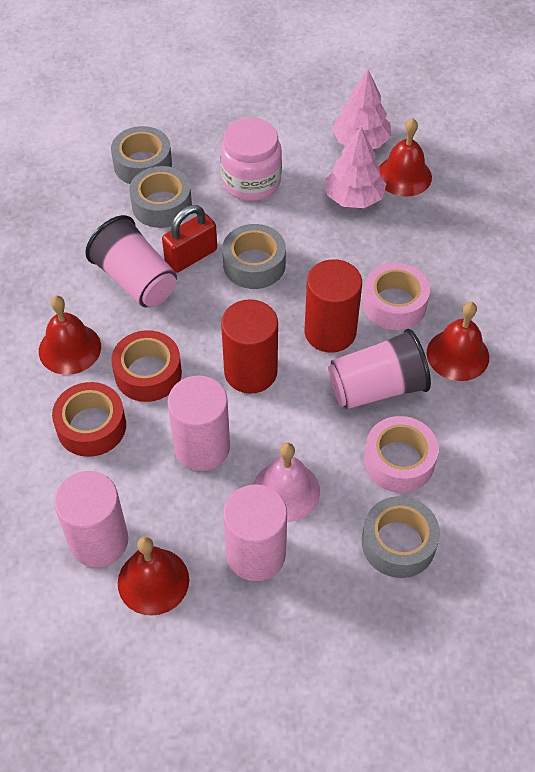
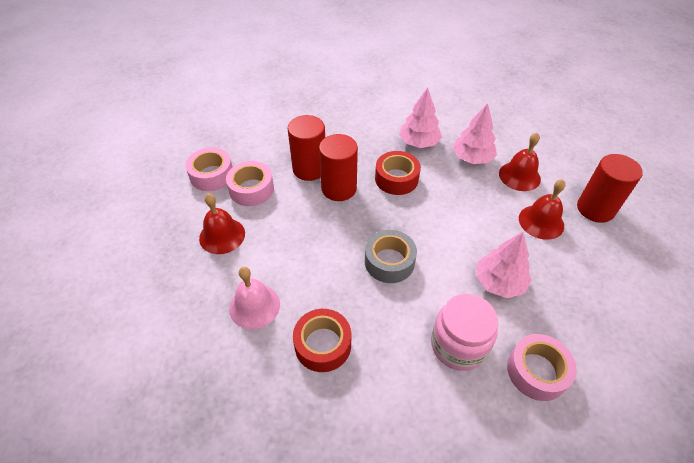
grey tape: [111,126,172,184] [129,166,192,228] [222,224,286,289] [362,496,440,578] = 4 -> [365,230,417,283] = 1
pink cup: [85,215,177,308] [328,329,431,409] = 2 -> none = 0
pink cylinder: [54,471,128,567] [168,375,230,471] [223,484,287,581] = 3 -> none = 0
pink tape: [363,263,430,330] [364,416,439,493] = 2 -> [185,148,233,191] [226,161,274,206] [507,334,577,401] = 3
pink tree: [324,127,386,208] [332,70,391,149] = 2 -> [399,88,442,148] [452,103,497,164] [476,232,532,298] = 3
red bell: [39,296,101,375] [118,537,189,616] [379,118,432,197] [427,302,489,381] = 4 -> [199,193,245,254] [499,133,541,191] [519,179,566,240] = 3
red cylinder: [221,299,278,394] [304,259,362,353] = 2 -> [288,115,325,181] [319,134,358,201] [577,154,643,223] = 3
red padlock: [162,205,217,273] = 1 -> none = 0

